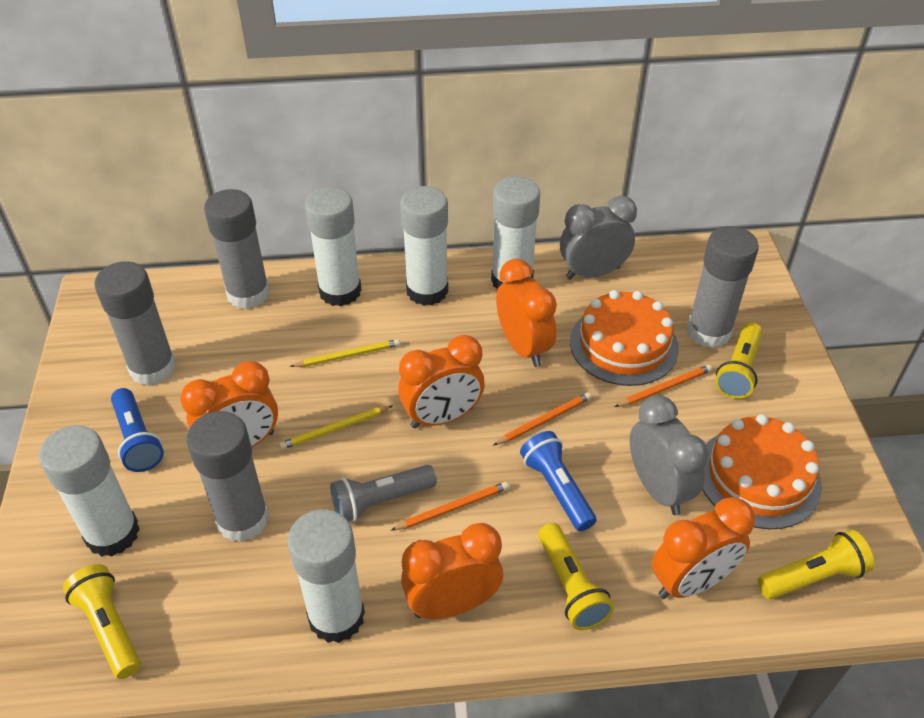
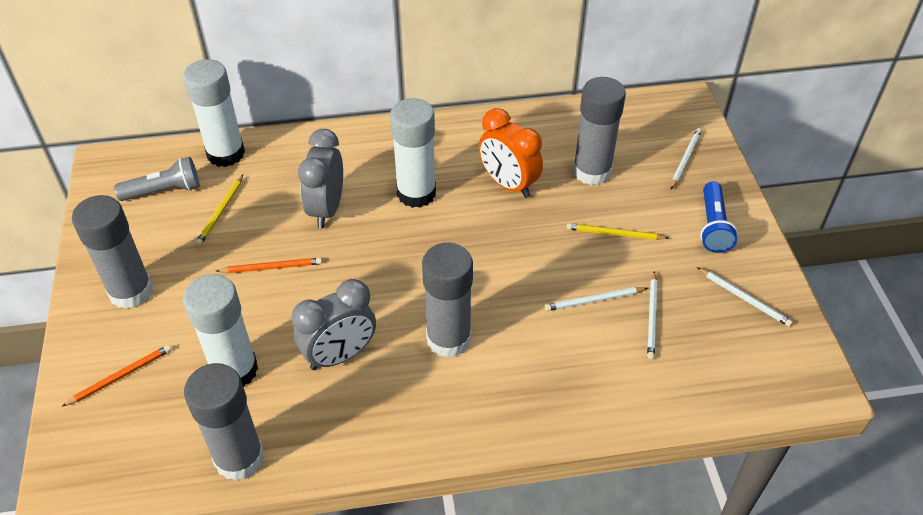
blue flashlight: [111,388,164,472] [520,431,596,531] = 2 -> [700,182,738,253] = 1
orange cake: [570,290,679,386] [702,414,822,529] = 2 -> none = 0
orange clock: [180,361,278,447] [398,335,485,428] [401,523,503,619] [496,259,557,367] [652,497,755,599] = 5 -> [479,108,543,198] = 1
orange pencil: [391,482,509,530] [493,392,591,445] [615,365,712,407] = 3 -> [61,345,172,407] [216,258,322,273] = 2
white glue stick: [39,425,140,557] [287,509,365,643] [305,187,362,306] [400,186,448,306] [491,176,540,290] = 5 -> [183,59,245,167] [183,274,258,387] [390,98,436,208] = 3
white pencil: none = 0 -> [544,287,648,311] [647,271,657,360] [671,128,702,189] [697,267,793,327] = 4
yellow flashlight: [63,564,141,679] [538,523,614,630] [715,322,763,399] [758,530,874,599] = 4 -> none = 0

